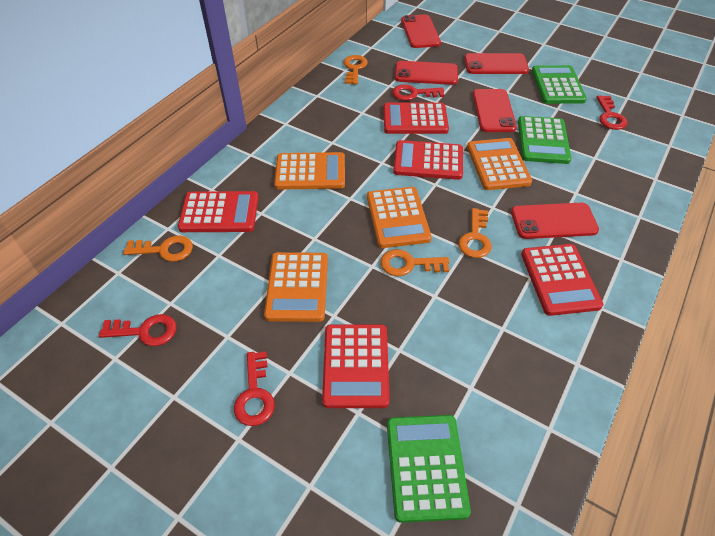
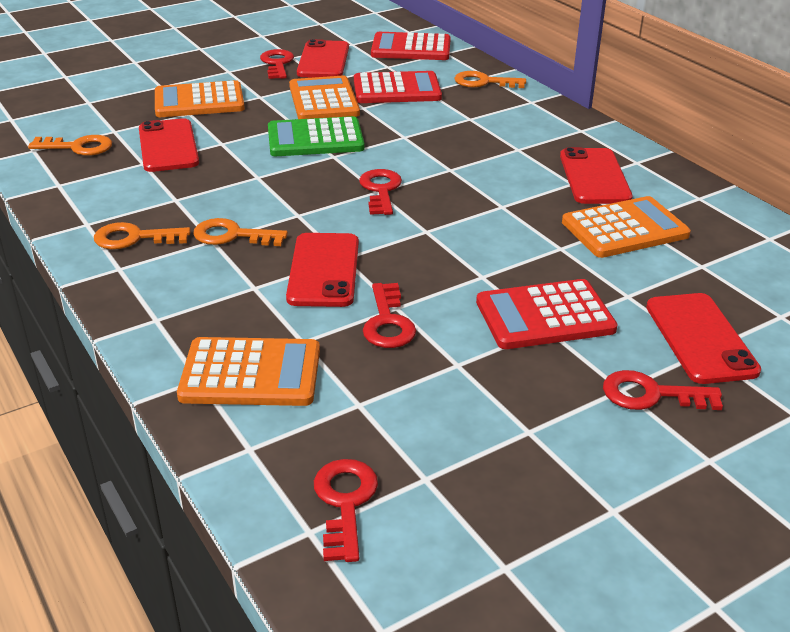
green calculator: [387,415,471,523] [518,116,571,164] [532,65,587,104] = 3 -> [268,116,364,156] = 1
red calculator: [178,191,259,232] [322,324,390,408] [383,103,449,134] [393,140,463,180] [521,244,603,316] = 5 -> [354,71,442,103] [371,32,451,60] [476,279,618,349] = 3
red key: [99,314,177,346] [234,352,275,426] [392,84,444,101] [596,95,627,130] = 4 -> [260,49,294,79] [314,459,378,562] [359,169,402,215] [363,283,416,348] [603,370,723,410] = 5

